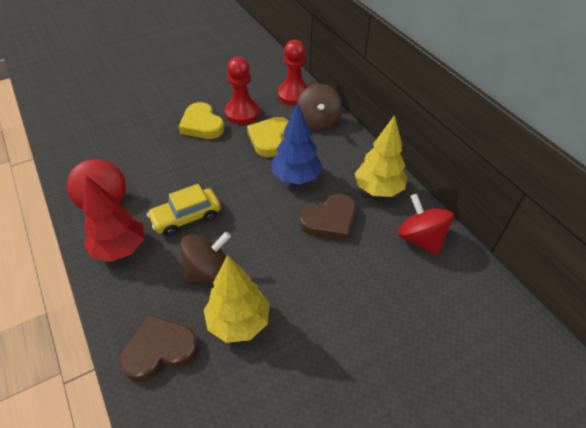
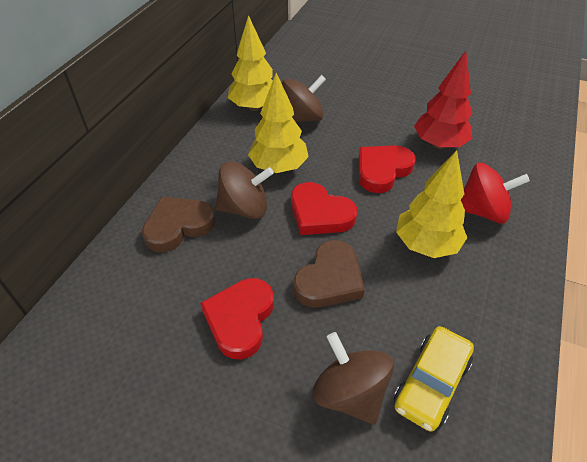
blue tree: [271,103,323,185] = 1 -> none = 0
brown spinning top: [180,232,231,283] [297,84,342,131] = 2 -> [215,161,274,219] [282,75,326,122] [312,332,394,425] = 3
red heart: none = 0 -> [200,278,274,360] [291,182,357,235] [359,145,415,193] = 3
red pawn: [225,57,260,124] [278,40,309,105] = 2 -> none = 0
red spinning top: [67,159,126,210] [398,194,454,256] = 2 -> [461,163,530,224] = 1
yellow heart: [179,102,224,139] [247,117,289,157] = 2 -> none = 0
yellow tree: [204,255,270,343] [355,115,407,197] = 2 -> [228,15,273,111] [248,73,309,173] [396,150,467,258] = 3

